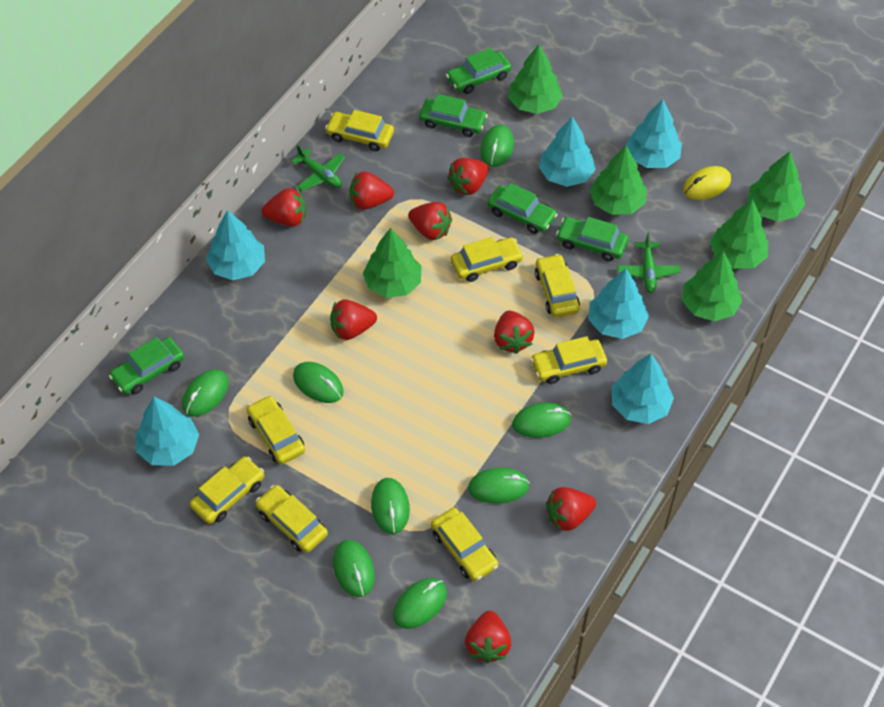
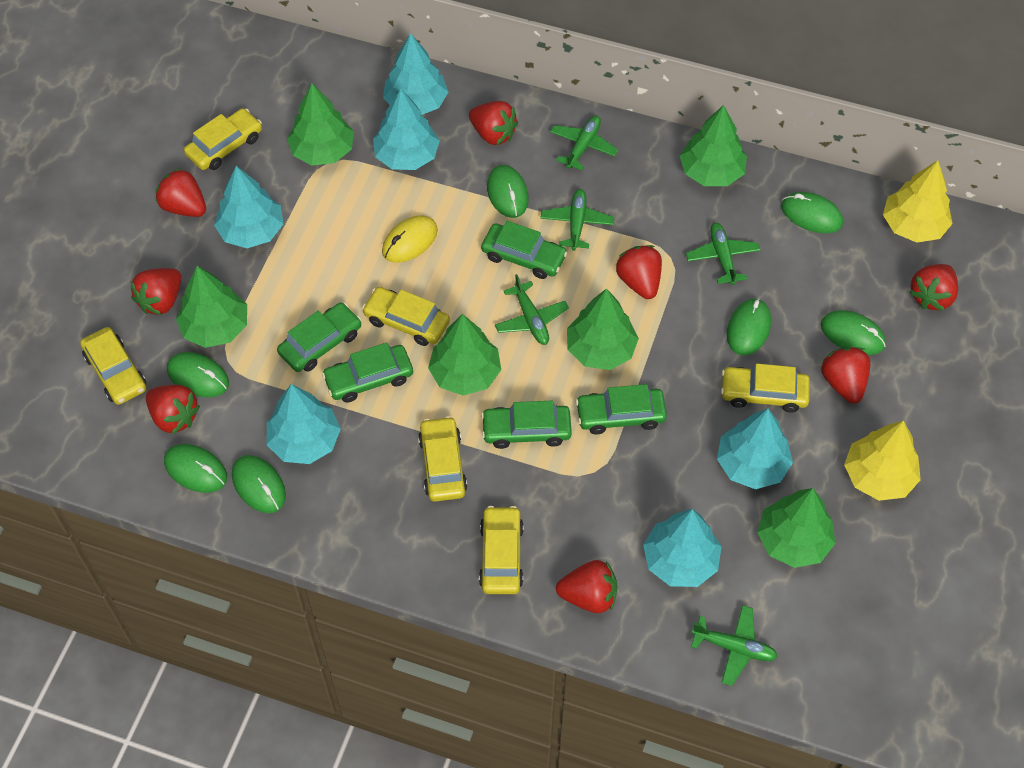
green mouse: [182,369,229,417] [293,362,344,403] [333,540,375,597] [371,478,410,534] [393,578,447,629] [468,468,530,503] [480,125,514,167] [512,403,571,438] = 8 -> [164,444,227,493] [167,352,229,397] [232,455,286,513] [487,165,529,218] [727,298,771,356] [781,192,843,233] [821,310,886,355] = 7
green plane: [291,145,345,191] [617,232,681,293] = 2 -> [495,274,569,345] [540,189,614,251] [550,116,618,170] [686,223,760,285] [691,605,778,686] = 5
yellow car: [190,456,264,524] [246,395,305,464] [256,485,328,553] [325,110,394,151] [431,508,498,581] [451,237,524,282] [531,336,607,384] [535,254,580,317] = 8 -> [80,327,146,405] [184,108,262,170] [362,287,450,346] [418,416,467,502] [479,506,524,594] [721,363,810,413] = 6
yellow tree: none = 0 -> [844,421,921,501] [883,160,953,243] = 2

